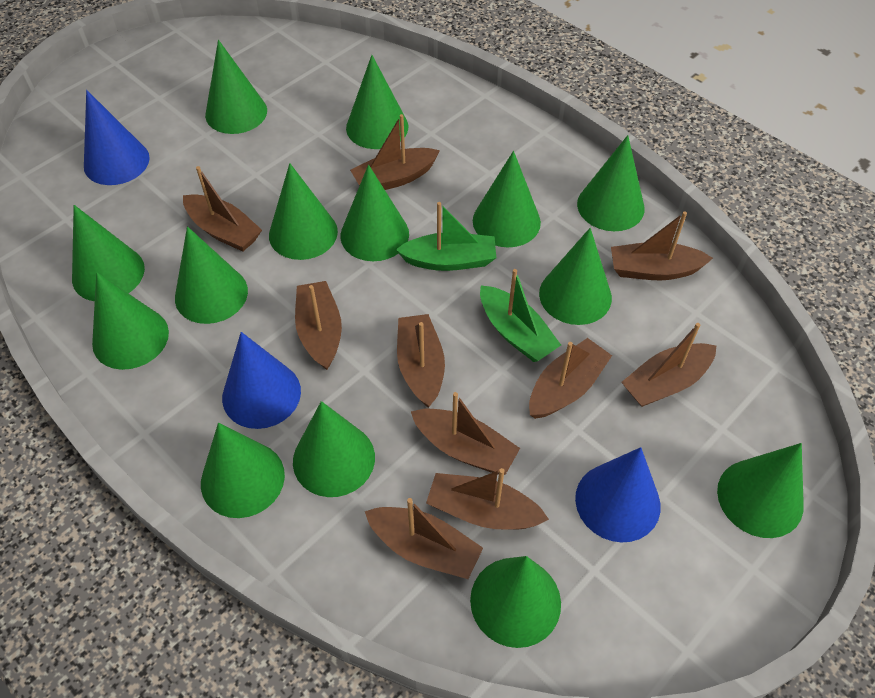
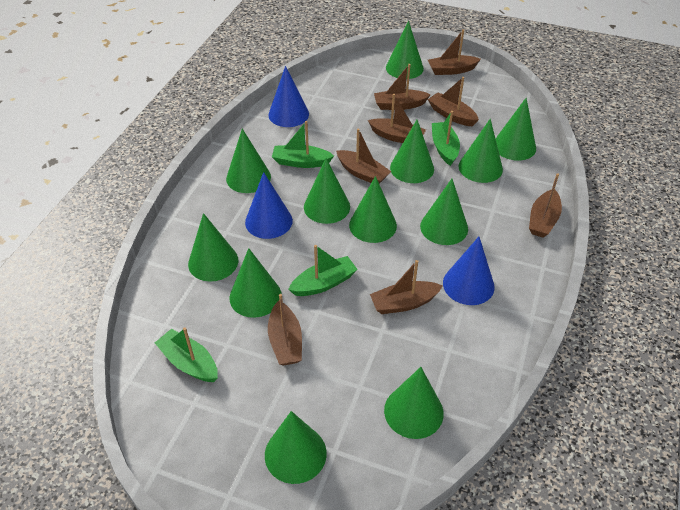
brown boat: [183,166,262,252] [295,281,342,370] [350,114,440,190] [365,498,483,579] [397,314,445,407] [411,392,520,475] [426,468,549,530] [529,338,612,419] [611,211,713,280] [621,323,717,407] = 10 -> [268,294,302,366] [336,128,391,184] [368,94,426,143] [370,260,443,314] [374,64,431,110] [428,29,481,75] [428,77,479,127] [529,173,562,238] = 8
green boat: [396,202,496,271] [480,269,561,362] = 2 -> [155,327,218,382] [272,121,334,168] [288,245,358,296] [432,111,460,166] = 4
green cone: [72,205,145,301] [92,272,169,370] [175,226,248,324] [201,422,285,518] [205,40,267,134] [269,163,338,260] [293,401,375,497] [340,165,409,261] [346,55,408,149] [470,556,561,648] [473,151,541,248] [539,228,612,325] [577,135,645,231] [717,443,804,538] = 14 -> [188,213,238,282] [226,129,271,193] [230,248,282,318] [265,411,327,484] [304,158,350,224] [349,176,397,243] [384,367,444,439] [386,21,424,79] [390,120,434,183] [420,179,468,245] [459,119,503,183] [495,98,536,161] = 12

